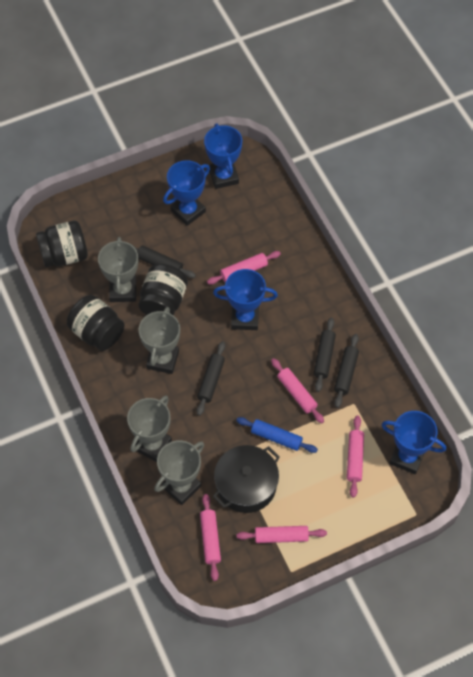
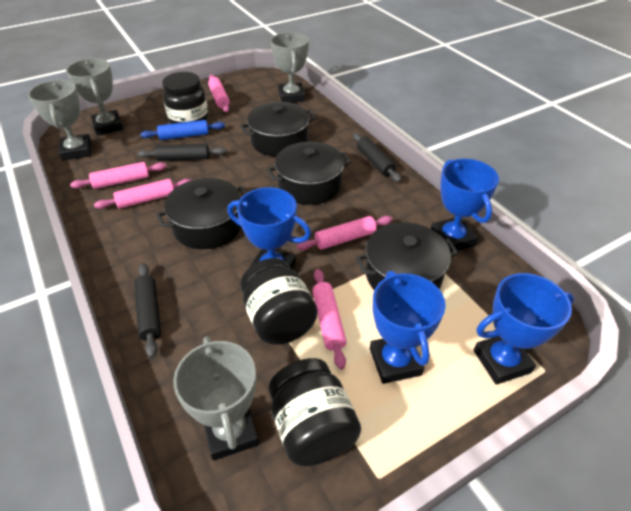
black pot: [213,445,280,513] = 1 -> [156,178,247,249] [240,102,316,157] [267,141,351,205] [356,222,458,290] = 4
black rolling pin: [129,243,196,278] [197,341,225,416] [314,318,336,392] [334,334,359,408] = 4 -> [134,263,161,358] [138,144,227,161] [353,133,401,182] = 3

